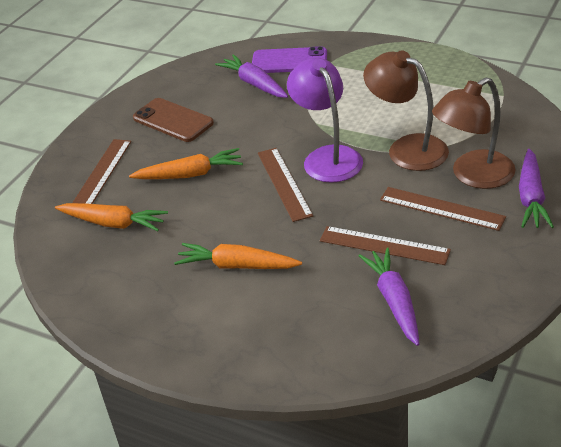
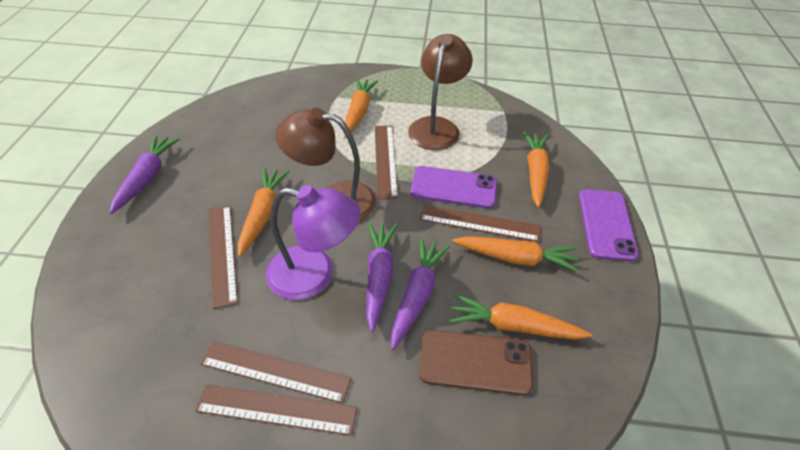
brown ruler: [72,139,131,204] [258,148,313,222] [320,226,451,265] [380,187,506,231] = 4 -> [195,384,357,436] [200,341,351,404] [209,205,238,309] [375,126,398,199] [419,204,541,242] = 5
orange carrot: [55,203,168,231] [129,148,243,179] [174,243,302,269] = 3 -> [238,167,290,257] [343,78,378,138] [449,294,592,340] [452,236,579,272] [523,132,549,208] = 5
purple phone: [252,46,327,73] = 1 -> [410,166,497,209] [579,189,639,262] = 2

